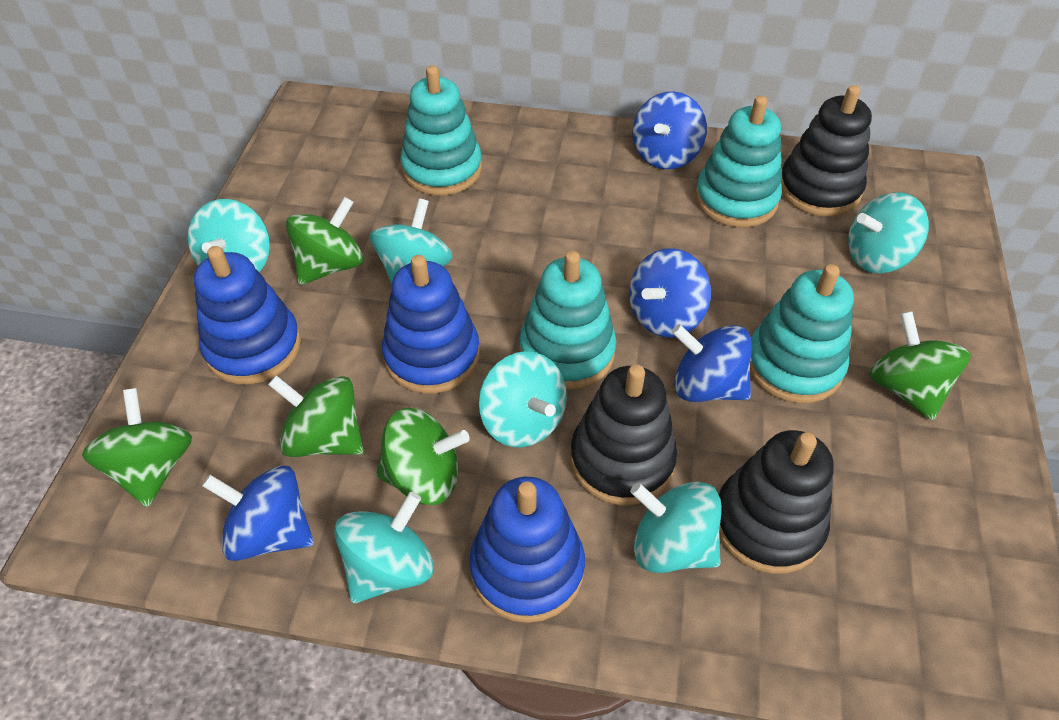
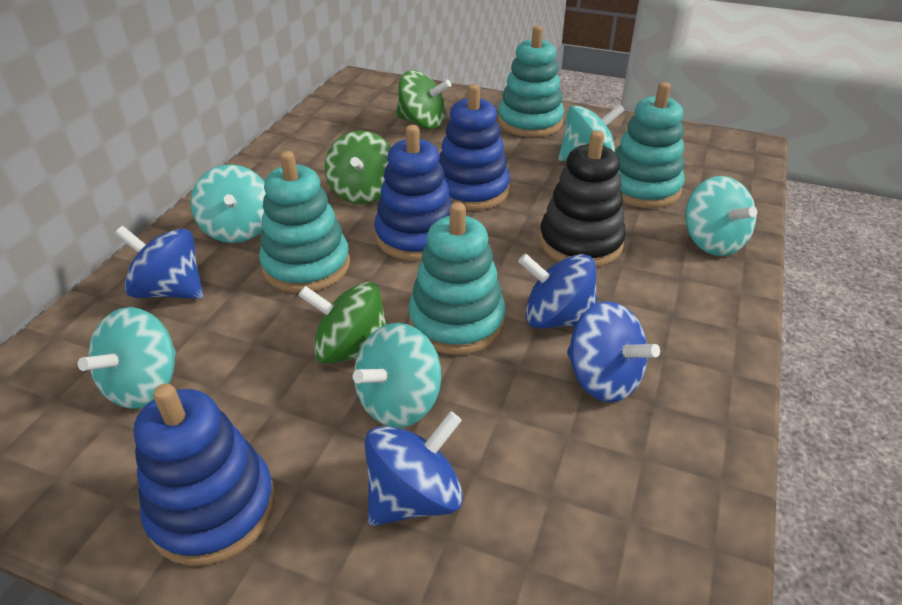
black stacking toy: [570,364,677,505] [719,430,834,574] [781,85,872,217] = 3 -> [539,130,626,267] = 1
green spinning top: [82,388,192,507] [268,375,363,457] [286,197,363,285] [376,408,470,505] [869,311,971,421] = 5 -> [298,282,387,364] [325,130,391,204] [396,70,451,129] = 3
turquoise spinning top: [188,199,270,272] [334,492,434,603] [370,198,453,284] [479,351,567,447] [630,481,722,573] [848,192,929,273] = 6 -> [78,307,176,409] [191,165,266,243] [353,323,441,428] [558,104,625,161] [685,176,757,256] = 5

